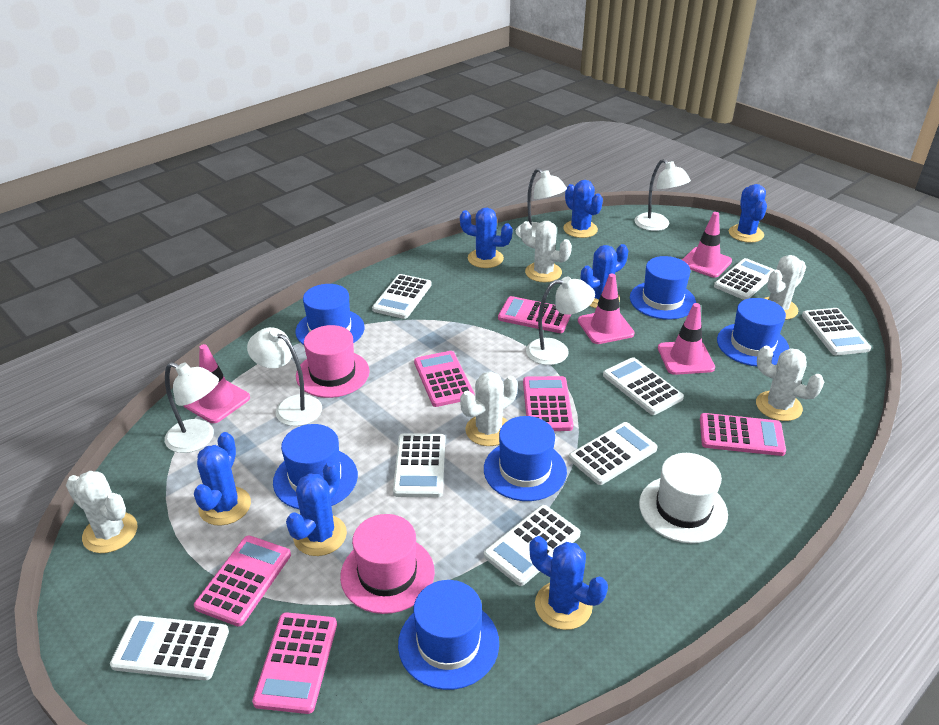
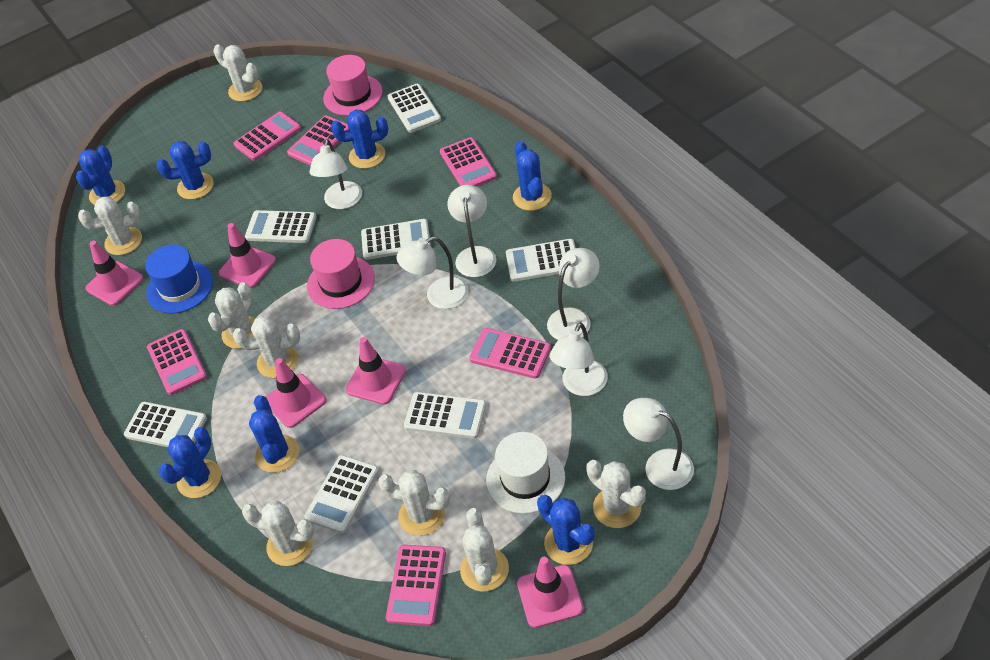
blue hat: [273,424,358,509] [295,284,365,345] [398,580,499,690] [484,416,567,501] [630,256,696,320] [717,298,789,367] = 6 -> [145,245,213,313] = 1
pink traffic cone: [183,344,250,423] [578,274,635,344] [658,303,715,375] [682,212,732,278] = 4 -> [86,241,144,306] [219,223,276,288] [266,358,327,428] [346,337,406,405] [517,557,583,628] = 5
white cactus: [66,471,138,553] [460,371,518,446] [520,221,572,282] [756,346,824,421] [763,255,806,320] = 5 -> [78,196,142,255] [208,282,256,349] [213,44,262,102] [233,316,300,378] [242,501,314,566] [378,470,450,536] [460,508,509,592] [586,460,646,528] = 8
white calculator: [110,615,229,680] [372,274,432,319] [393,433,445,497] [484,505,581,586] [568,422,658,485] [603,357,684,415] [714,258,775,300] [802,308,871,355] = 8 -> [124,402,207,447] [245,210,317,243] [304,455,379,533] [361,219,431,260] [388,84,441,133] [404,392,486,439] [506,239,575,282] = 7
white lamp: [165,362,219,453] [247,327,322,426] [516,168,567,238] [526,277,595,365] [635,159,691,231] = 5 -> [309,139,362,209] [397,236,469,309] [448,185,496,277] [547,248,599,340] [549,322,608,396] [623,398,694,490] = 6

